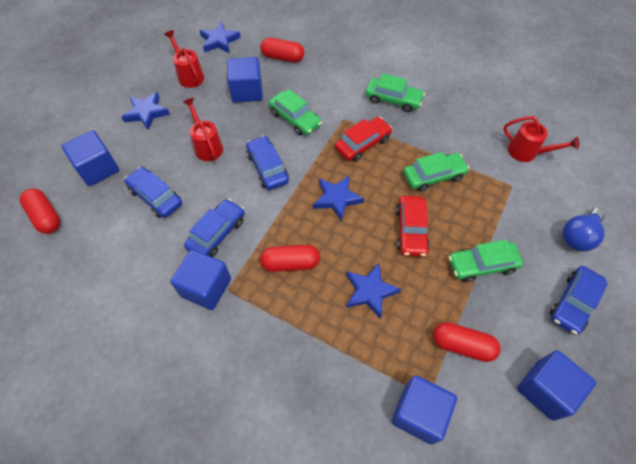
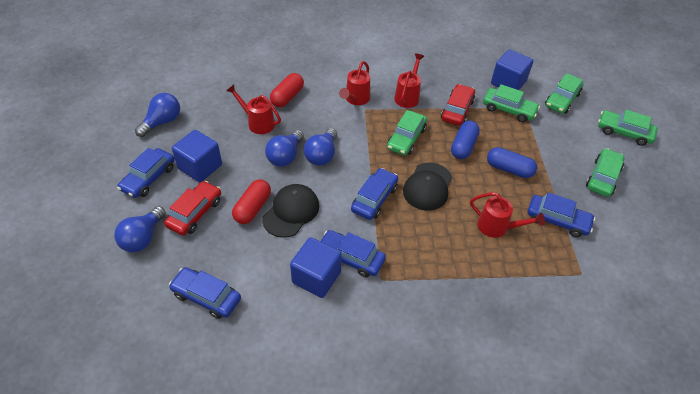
black cap: none = 0 -> [262,184,319,238] [403,162,452,211] = 2
blue capsule: none = 0 -> [451,121,480,159] [487,147,537,178] = 2
blue car: [124,167,182,218] [184,199,245,257] [246,135,289,190] [550,266,608,335] = 4 -> [117,148,175,198] [169,267,241,319] [320,230,386,278] [351,168,398,220] [528,192,595,237] = 5
blue cube: [62,130,119,186] [170,249,231,310] [227,57,263,103] [392,375,457,445] [517,350,596,421] = 5 -> [172,130,222,182] [290,237,342,298] [491,49,533,90] = 3
blue light bulb: [562,208,605,252] = 1 -> [114,206,166,252] [135,93,180,137] [265,130,304,167] [304,128,337,166] = 4
blue star: [121,92,170,130] [199,22,241,53] [313,176,364,222] [346,263,401,319] = 4 -> none = 0
green car: [269,89,322,136] [366,73,425,112] [403,152,469,192] [449,240,523,282] = 4 -> [387,110,427,155] [483,84,540,122] [545,73,584,114] [586,148,625,197] [598,110,658,146] = 5
red capsule: [20,188,60,234] [260,38,304,62] [260,245,320,272] [433,322,501,362] = 4 -> [232,179,271,224] [270,73,304,107] = 2
red watering can: [164,30,204,88] [183,98,223,161] [503,116,579,162] = 3 -> [227,84,281,134] [339,61,370,105] [394,53,424,108] [470,192,545,238] = 4

